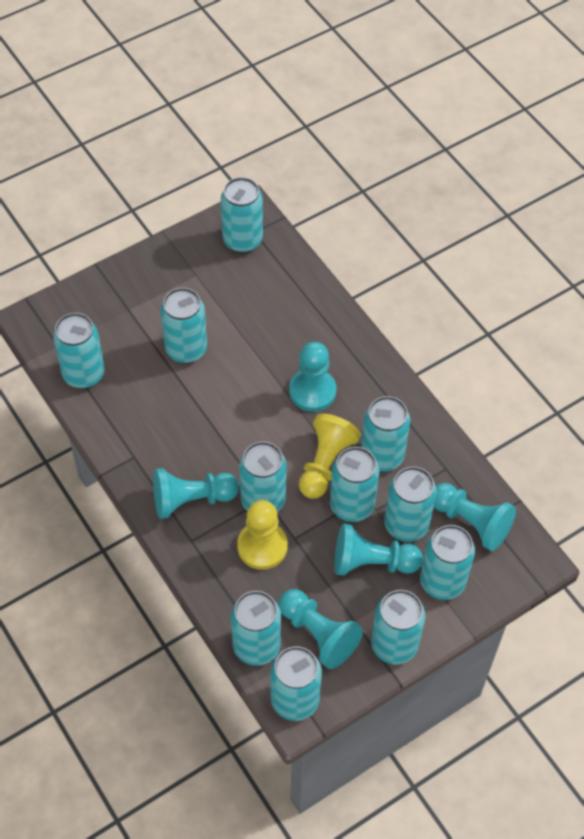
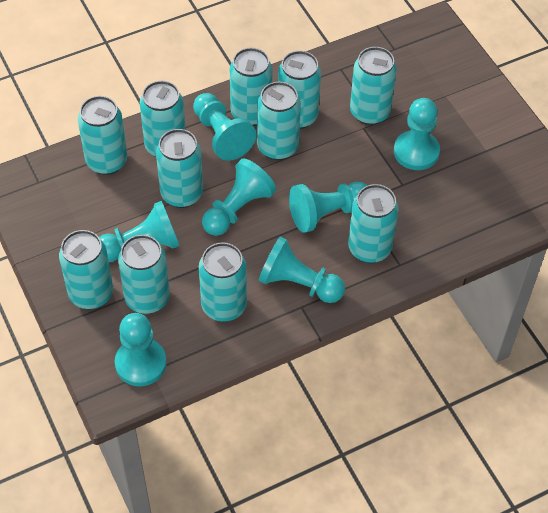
turquoise pawn: [153,468,239,519] [279,589,363,669] [289,342,336,412] [334,524,423,576] [434,483,516,551] = 5 -> [99,201,180,262] [115,313,167,386] [193,93,256,161] [202,158,276,236] [258,236,345,303] [289,182,367,233] [394,98,440,170] = 7
yellow pawn: [237,500,288,570] [299,414,361,499] = 2 -> none = 0

